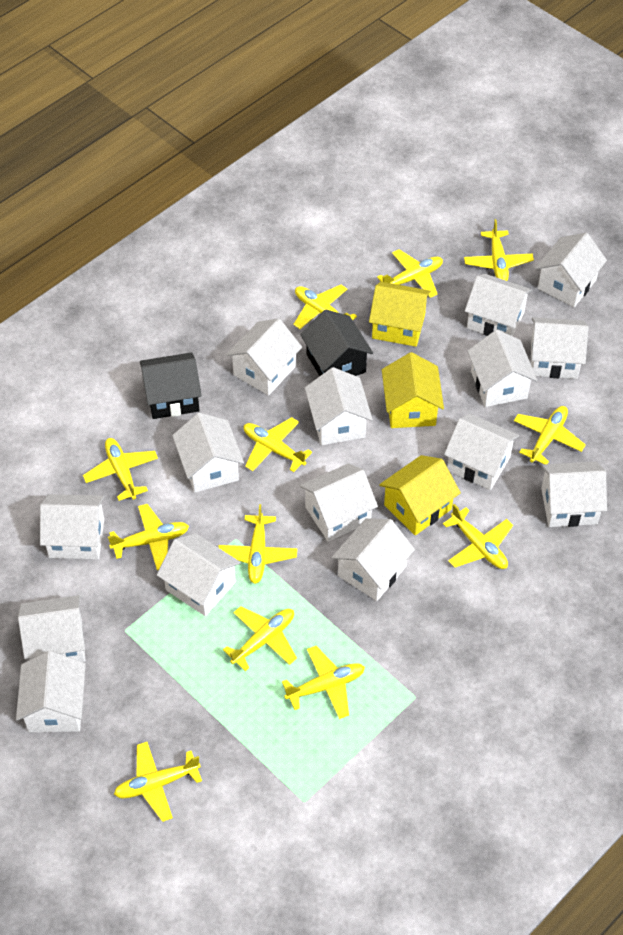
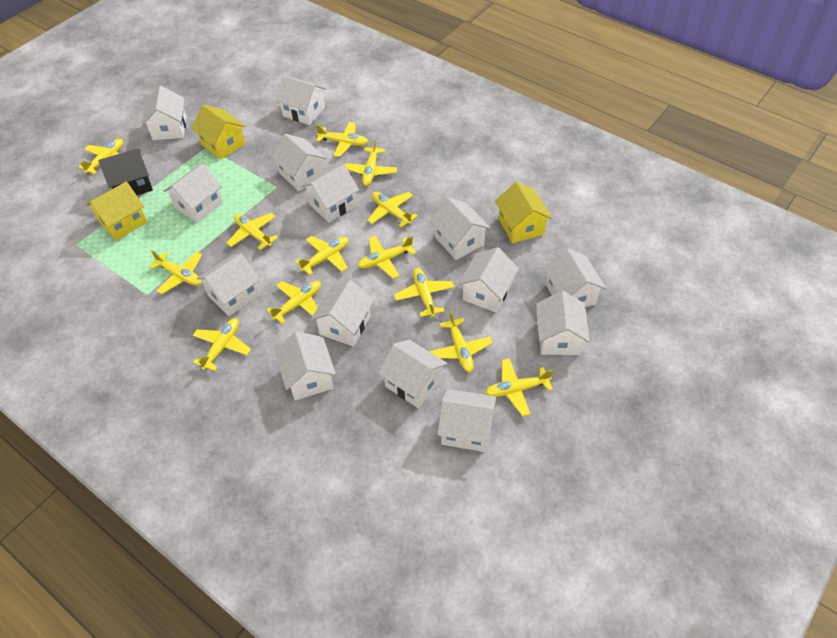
black house: [140,352,202,419] [300,309,373,376] = 2 -> [98,148,153,195] = 1
white house: [16,651,86,732] [18,595,86,662] [40,494,104,559] [157,533,241,616] [172,413,244,493] [226,318,302,395] [300,463,378,542] [305,367,373,445] [332,518,415,601] [444,414,519,490] [465,274,532,336] [467,330,537,407] [531,317,589,379] [535,232,607,307] [541,461,607,527] = 15 -> [142,86,186,140] [164,164,223,223] [197,254,260,316] [271,134,327,191] [275,75,326,125] [275,331,336,400] [302,165,359,223] [311,280,374,346] [378,340,448,408] [430,198,490,260] [437,389,496,452] [458,247,519,313] [536,291,590,355] [544,249,606,307] = 14
yellow plane: [83,438,158,501] [108,504,189,570] [114,742,202,822] [218,504,297,584] [223,606,297,671] [244,417,312,472] [282,646,365,719] [293,285,357,329] [377,249,443,298] [443,504,513,569] [464,219,534,281] [514,406,586,464] = 12 -> [79,139,124,174] [149,250,202,294] [193,318,251,371] [227,213,278,250] [267,281,321,324] [296,236,348,275] [316,122,368,157] [345,138,397,186] [358,236,416,278] [367,192,418,228] [394,268,454,317] [429,311,493,372] [485,358,553,416] = 13

